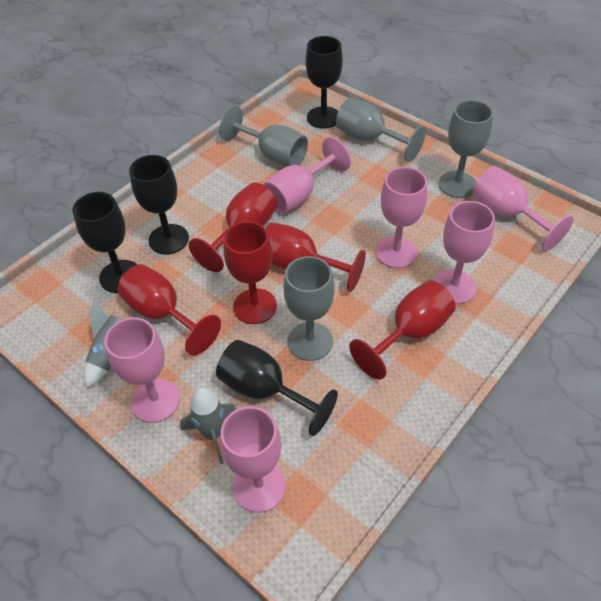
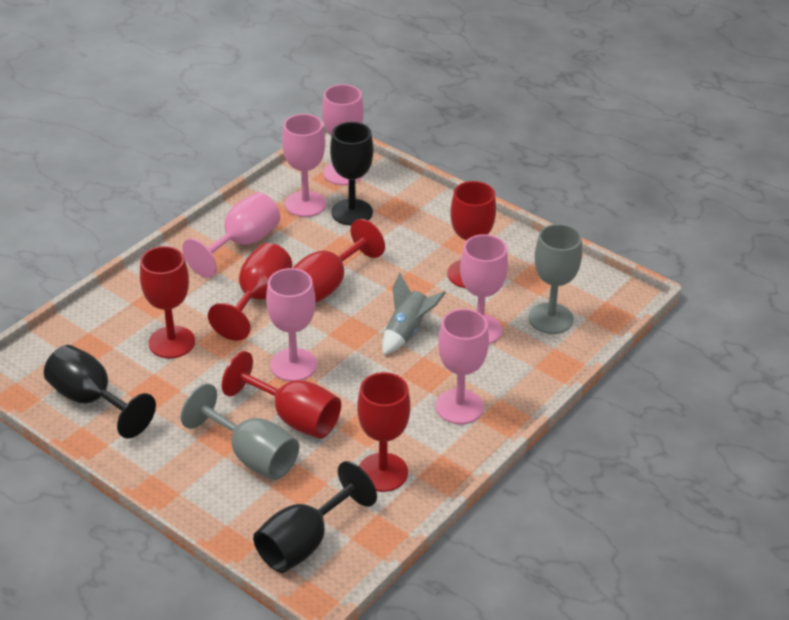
black goblet: [73,192,138,293] [129,155,189,255] [216,340,338,436] [306,36,343,129] = 4 -> [44,345,156,438] [253,461,377,573] [330,122,373,225] = 3
grey goblet: [219,106,308,167] [284,256,334,361] [336,98,426,162] [439,100,493,198] = 4 -> [181,384,299,480] [528,224,582,334] = 2
grey rocket: [84,299,141,388] [180,388,236,464] = 2 -> [382,273,446,355] = 1
red goblet: [117,264,221,355] [189,183,277,272] [223,221,277,324] [266,222,366,292] [349,281,456,380] = 5 -> [140,246,195,358] [208,243,292,341] [222,351,341,439] [293,219,385,303] [357,372,410,492] [447,181,496,288] = 6

